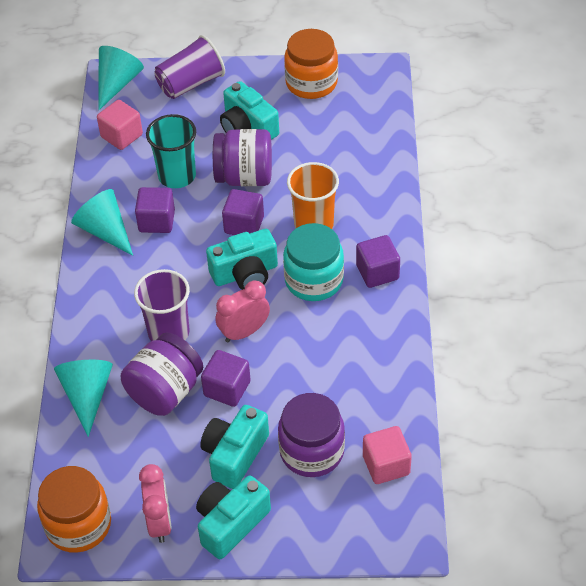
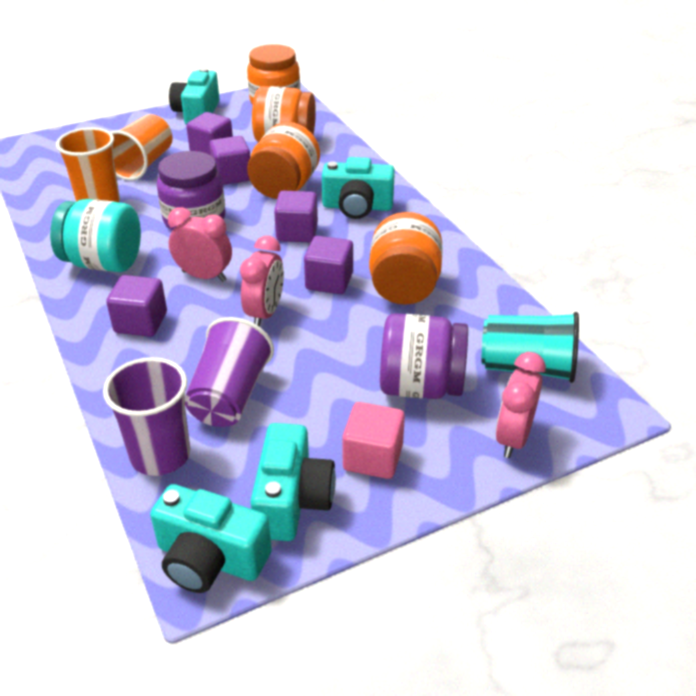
orange cup: [287,162,339,229] = 1 -> [56,127,120,202] [111,114,173,181] = 2
orange jar: [37,466,111,553] [284,29,338,99] = 2 -> [247,44,300,105] [247,122,320,199] [252,86,316,142] [369,212,443,305] = 4
pink clock: [139,464,171,543] [215,280,270,342] = 2 -> [168,207,232,282] [240,236,284,327] [496,352,546,458] = 3
pink cube: [97,100,143,150] [363,426,412,484] = 2 -> [342,402,405,479] = 1
purple cube: [135,187,175,233] [201,350,251,407] [222,189,264,235] [356,235,400,288] = 4 -> [106,275,167,337] [186,112,233,155] [209,136,251,185] [274,191,318,242] [304,236,353,294] = 5
purple jar: [120,332,203,416] [213,129,272,186] [278,393,345,477] = 3 -> [157,151,226,230] [380,313,468,399] = 2
turquoise cone: [54,360,113,437] [71,189,133,256] [99,46,144,110] = 3 -> none = 0

